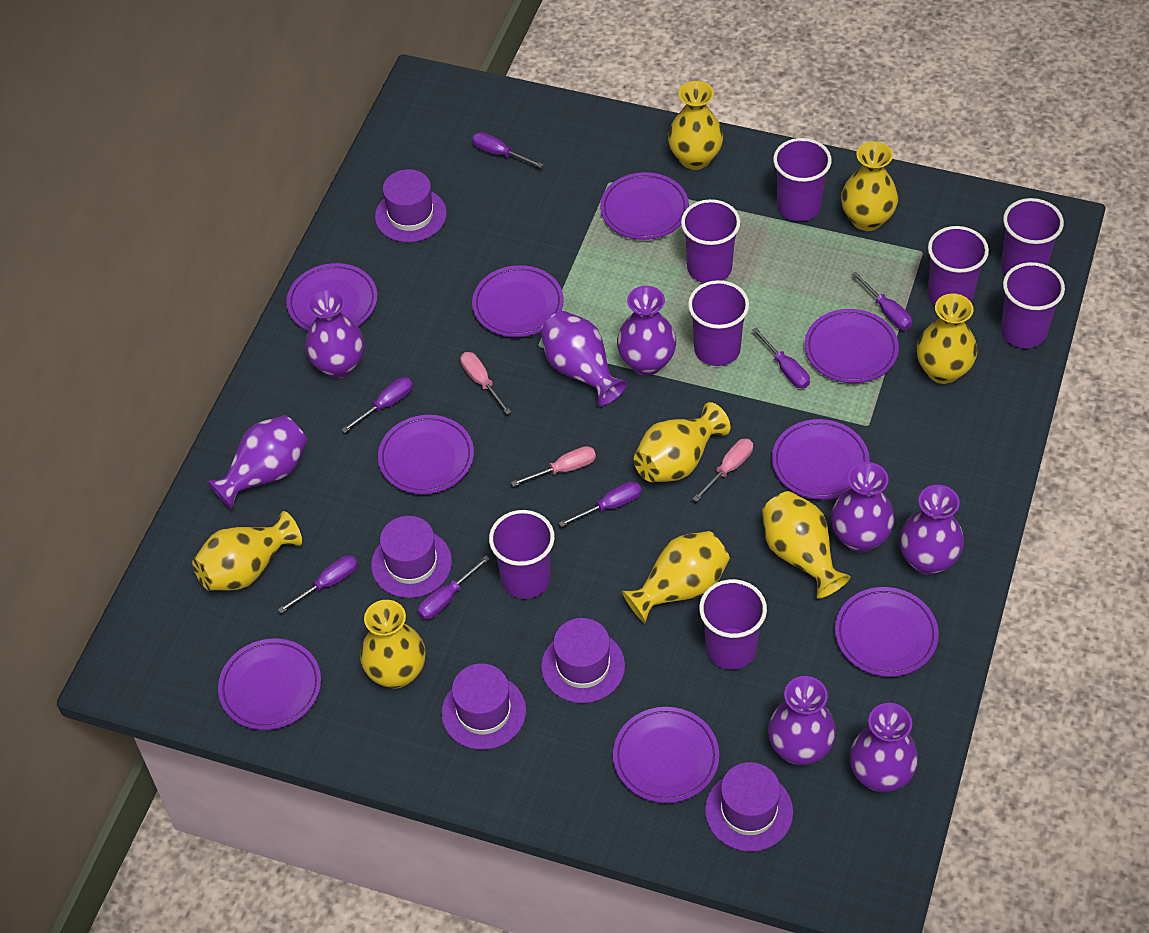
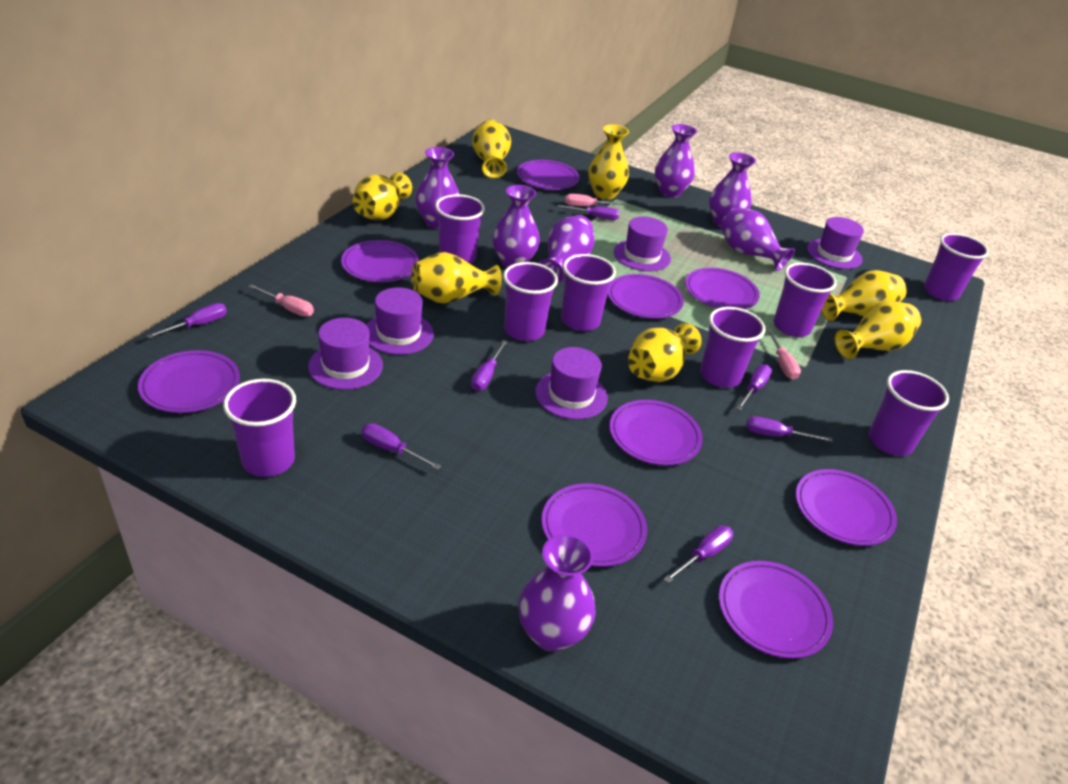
purple vase: [207,415,308,509] [305,289,364,378] [541,311,628,406] [617,286,676,376] [768,676,836,765] [831,462,895,552] [849,703,919,792] [900,485,964,575] = 8 -> [416,147,459,229] [493,185,540,268] [518,534,596,652] [538,215,594,283] [655,124,697,197] [709,153,756,227] [720,208,795,271] = 7
yellow vase: [192,511,302,591] [360,600,426,688] [622,531,730,623] [634,402,730,482] [668,81,723,170] [762,491,851,599] [841,141,898,231] [917,294,977,384] = 8 -> [353,172,412,220] [412,252,502,304] [472,119,511,178] [588,124,629,200] [628,323,702,382] [821,270,907,321] [835,301,921,359] = 7

